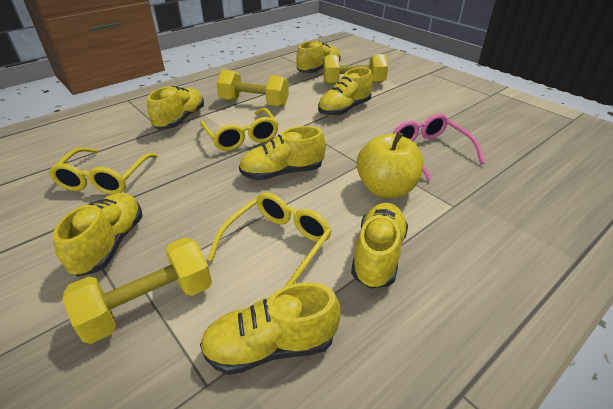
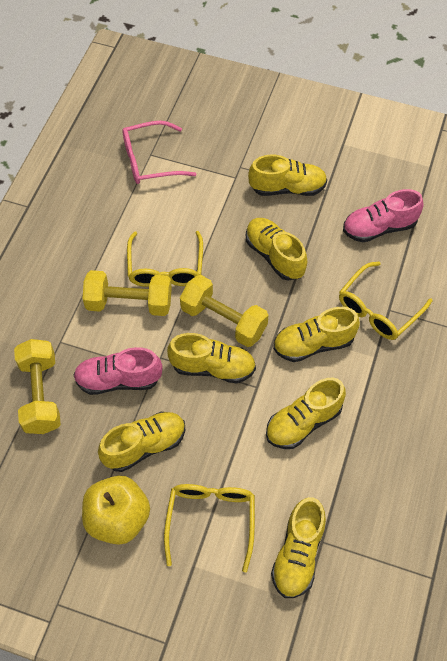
pink shoe: none = 0 -> [73,347,162,395] [343,189,424,242] = 2

